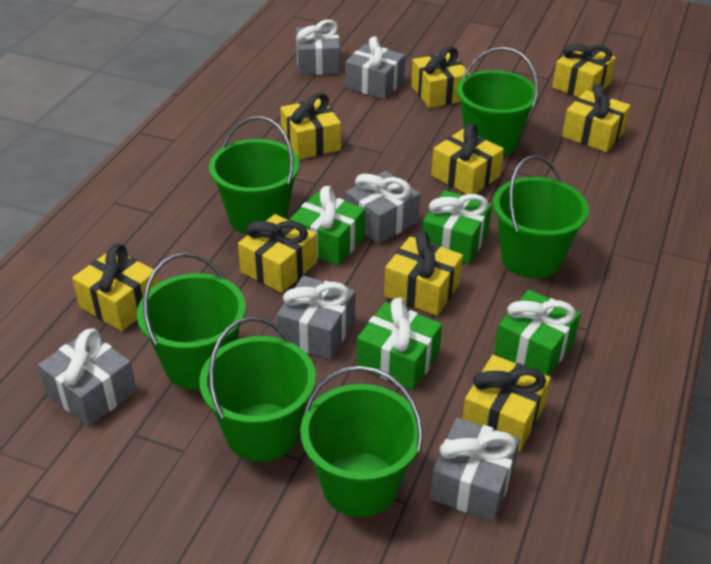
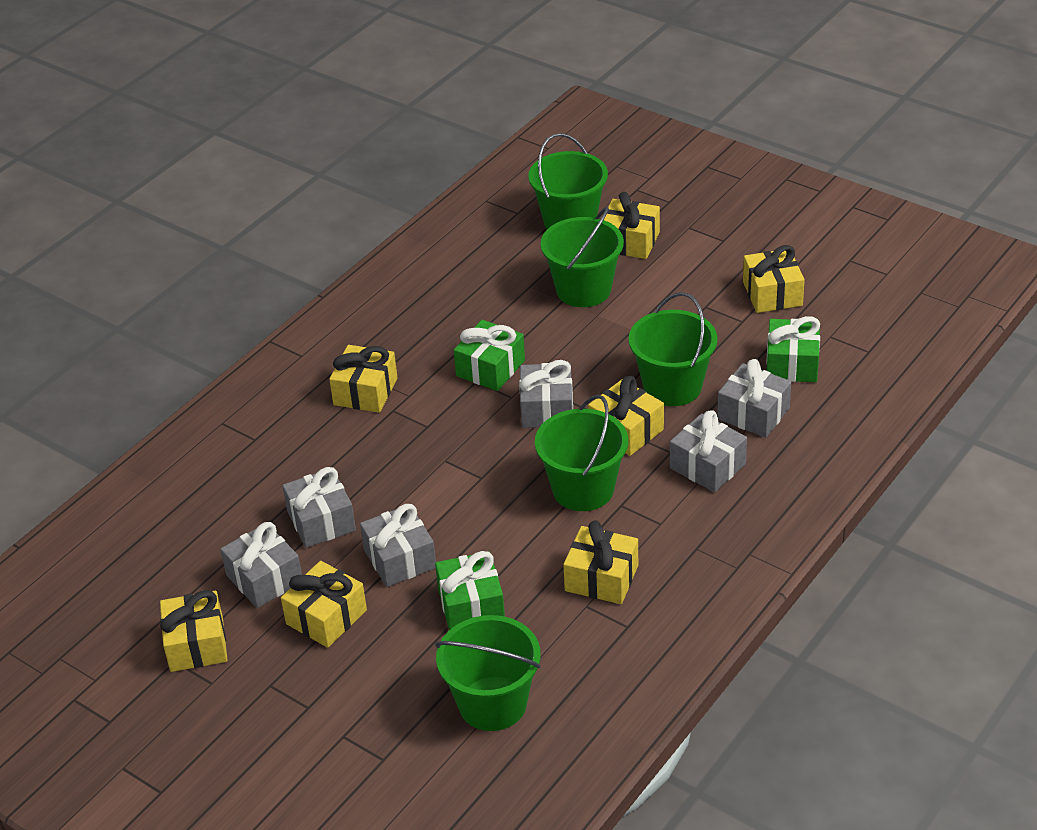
green bucket: [137,253,246,390] [199,317,316,462] [209,116,300,235] [300,366,423,517] [457,47,539,156] [493,155,589,278] = 6 -> [435,615,541,731] [528,133,608,229] [535,395,628,511] [541,207,624,307] [629,292,717,406] = 5
green gift: [290,186,365,266] [357,298,442,390] [422,190,492,264] [494,290,581,376] = 4 -> [435,551,505,630] [454,320,525,391] [766,316,820,382] = 3
yellow gift: [72,244,158,331] [238,214,317,293] [280,93,341,160] [384,231,463,316] [411,46,470,108] [431,123,504,194] [462,355,551,452] [552,44,616,98] [562,84,631,152] = 9 -> [160,590,227,672] [281,561,367,648] [329,345,397,413] [563,520,638,604] [588,376,664,456] [604,192,660,259] [743,245,805,313] = 7

